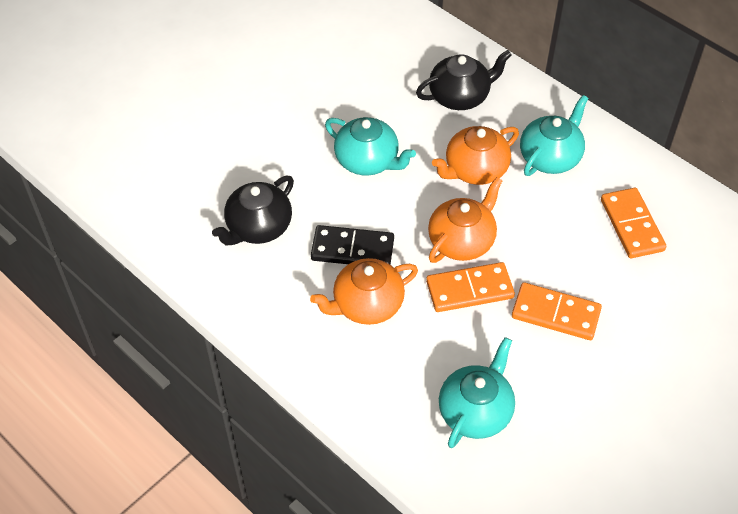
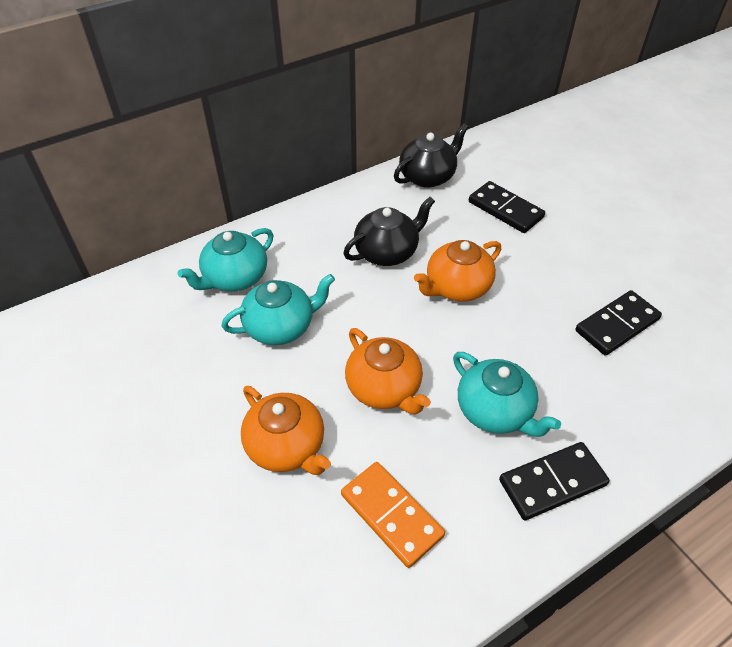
black domino: [311,225,394,265] = 1 -> [469,181,545,233] [499,442,610,520] [575,290,662,356] = 3
orange domino: [426,262,515,312] [512,282,602,340] [601,188,666,258] = 3 -> [341,462,445,568] = 1

